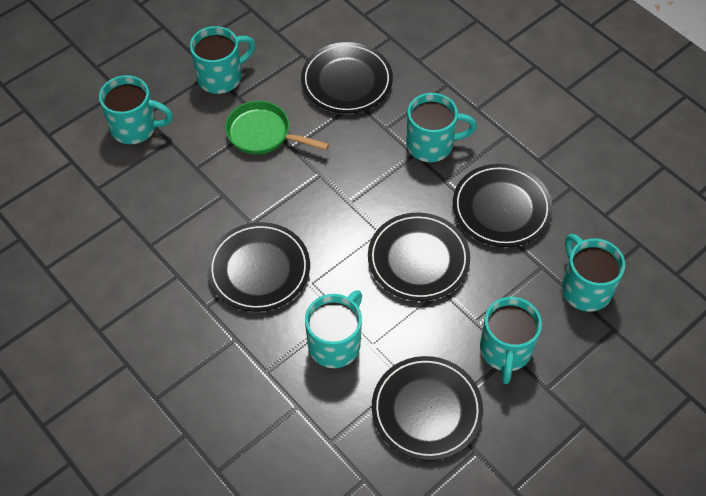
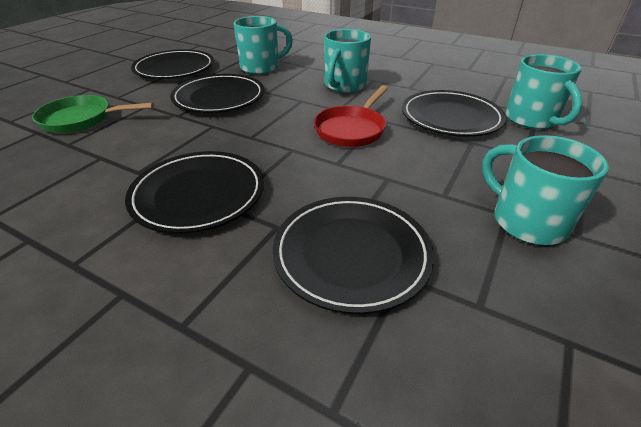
red pan: none = 0 -> [314,85,388,147] = 1
turquoise mug: [99,75,173,144] [190,26,255,94] [305,290,362,368] [406,93,477,162] [480,297,542,384] [562,234,625,312] = 6 -> [234,16,293,74] [324,29,371,93] [482,135,609,245] [505,54,583,129] = 4

